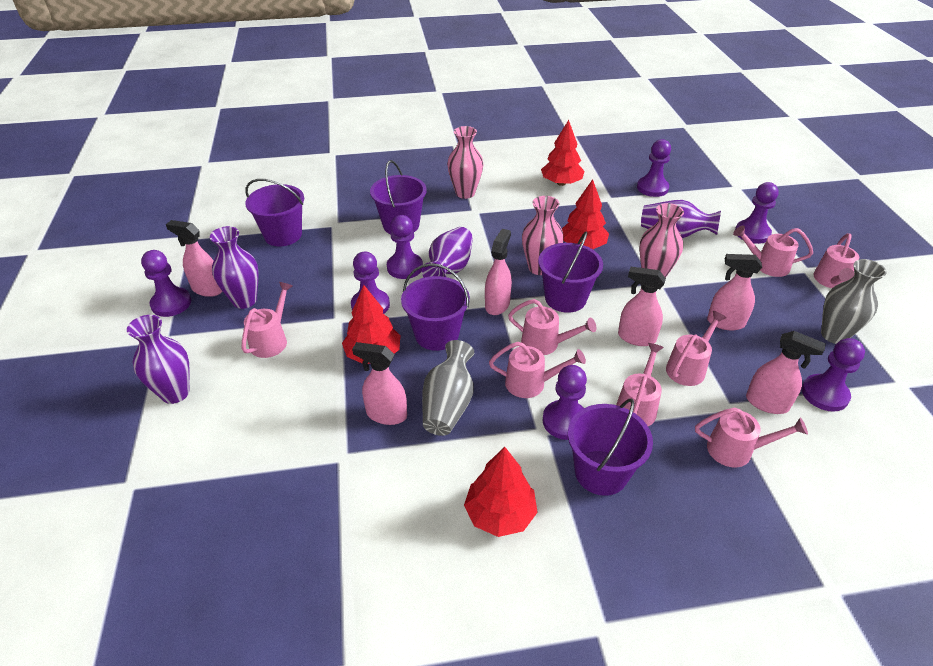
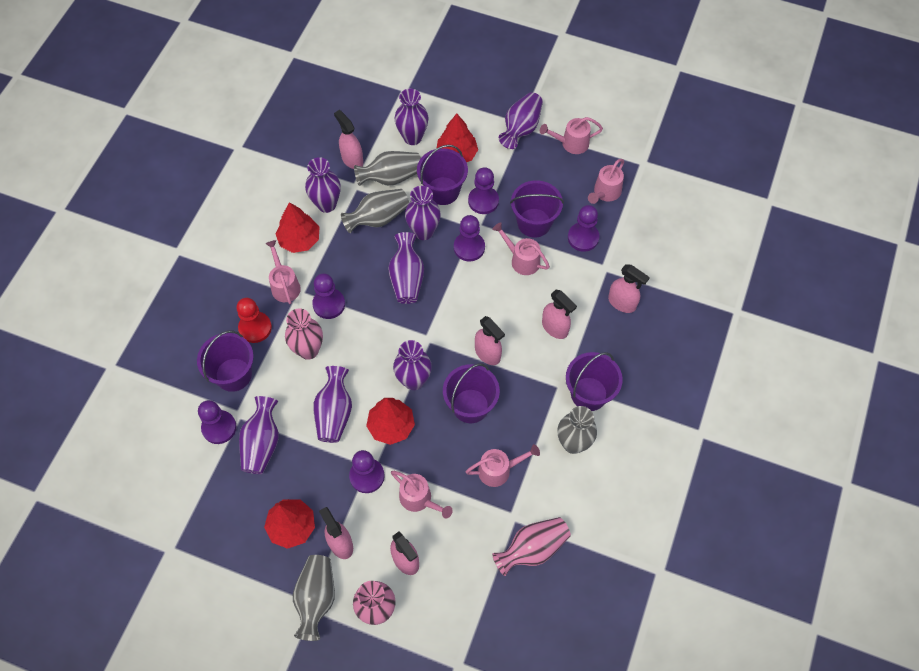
grey vase: [422,340,474,436] [821,259,887,344] = 2 -> [293,555,335,641] [341,189,409,233] [354,151,421,186] [557,406,597,454] = 4
pink watering can: [241,282,293,358] [489,342,586,398] [508,299,596,355] [616,343,664,426] [666,311,727,386] [695,407,808,467] [733,226,813,277] [813,233,859,288] = 8 -> [265,240,301,304] [391,471,453,519] [465,444,540,487] [492,222,550,275] [540,117,603,154] [588,159,624,204] = 6
purple pawn: [141,250,191,317] [351,252,390,314] [387,215,423,279] [542,365,587,440] [637,139,671,197] [735,182,779,244] [802,338,865,412] = 7 -> [198,400,237,444] [312,273,345,319] [349,450,385,493] [454,215,485,261] [468,167,499,214] [568,205,599,252] = 6
purple vase: [127,315,190,404] [210,226,259,309] [422,227,473,278] [641,200,721,238] = 4 -> [239,396,279,474] [305,157,341,213] [313,366,352,443] [388,232,424,304] [393,340,432,390] [395,89,429,145] [405,186,441,240] [499,92,543,149] = 8
red pawn: none = 0 -> [236,298,272,343] = 1

